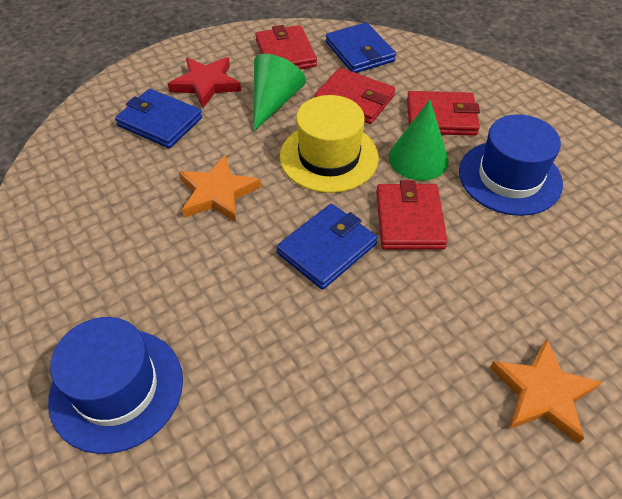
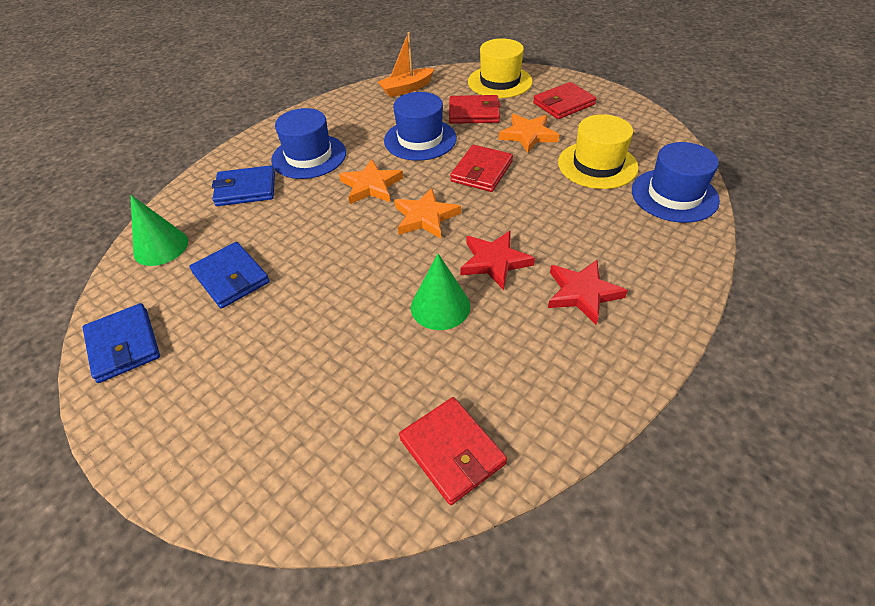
blue hat: [48,317,183,454] [459,114,563,216] = 2 -> [271,108,346,179] [384,92,457,161] [632,142,720,223] = 3
orange boat: none = 0 -> [378,32,434,97] = 1
orange star: [179,155,261,222] [490,338,602,444] = 2 -> [339,159,403,204] [394,188,461,239] [499,114,559,153] = 3
red star: [168,57,241,108] = 1 -> [460,231,535,290] [548,260,628,325] = 2
yellow hat: [280,95,379,193] = 1 -> [468,38,533,98] [558,114,638,189] = 2

